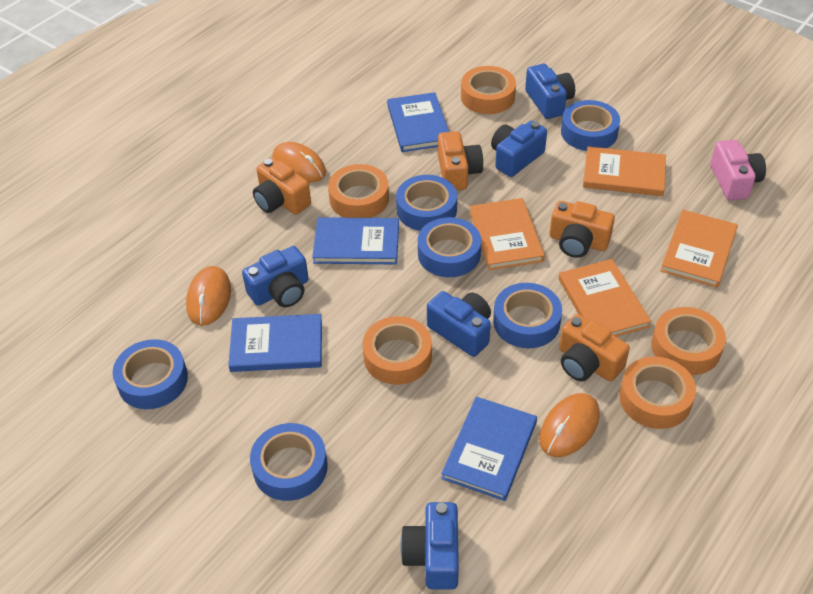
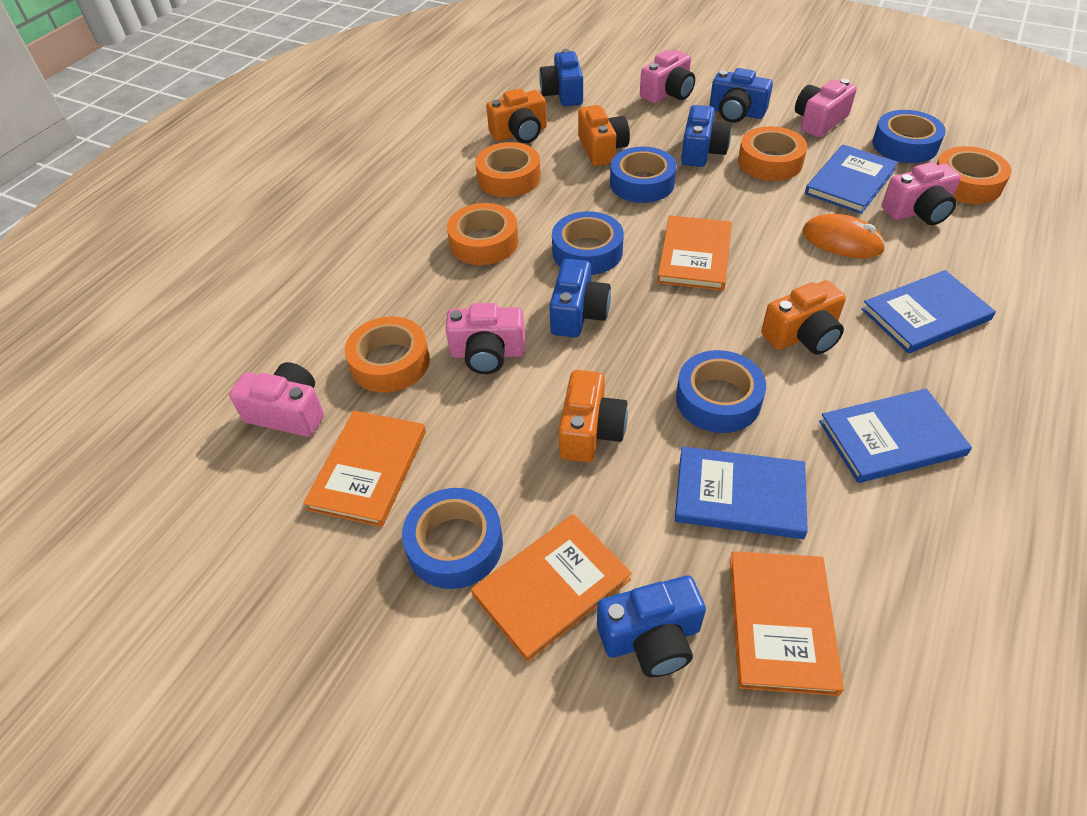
blue tape: [113,339,188,409] [250,423,328,501] [396,175,457,231] [418,217,481,277] [493,283,562,348] [561,100,620,151] = 6 -> [402,488,503,589] [552,211,624,275] [610,147,677,203] [676,350,766,433] [872,110,946,163] = 5
orange mouse: [186,266,231,326] [272,142,326,183] [539,393,600,457] = 3 -> [802,214,886,258] = 1
pink camera: [710,140,766,201] = 1 -> [229,362,324,437] [446,303,525,374] [640,50,695,103] [795,79,857,137] [881,162,961,225] = 5

